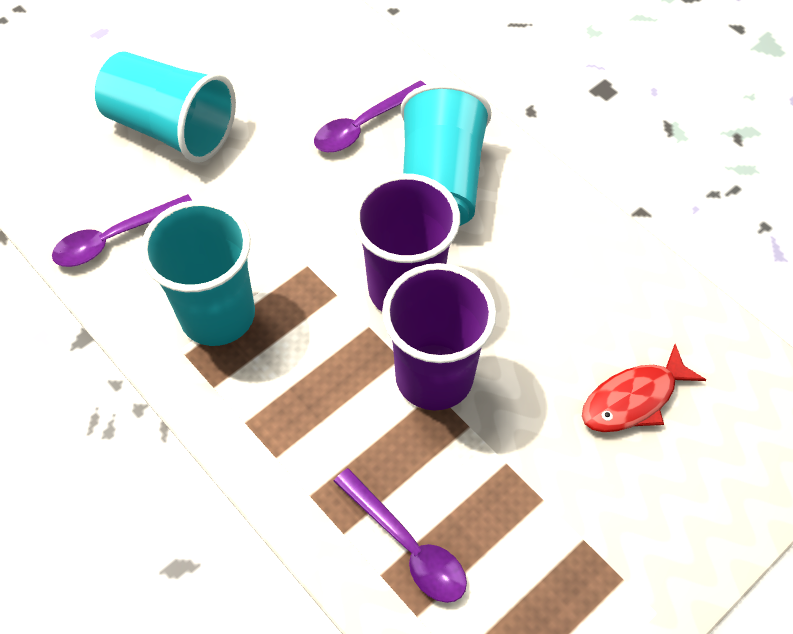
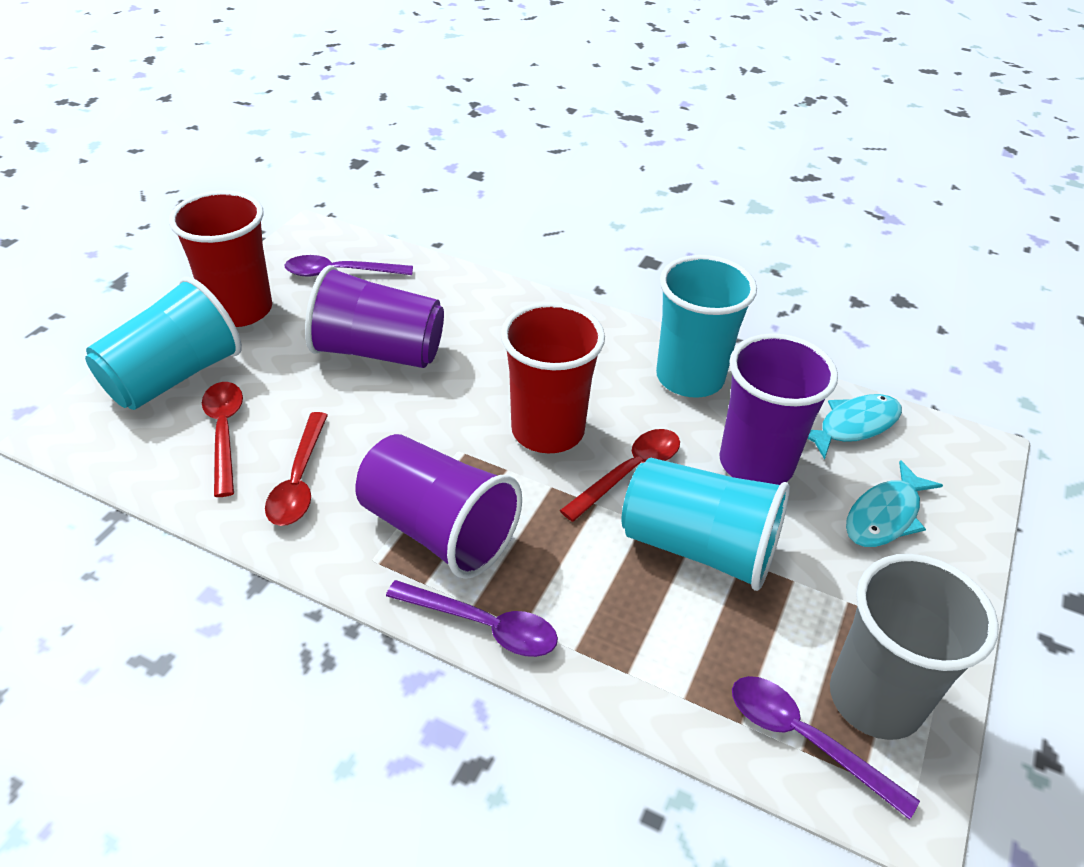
grey cup: none = 0 -> [830,554,999,740] = 1
purple cup: [353,174,460,311] [382,263,496,411] = 2 -> [305,265,444,368] [356,434,522,579] [719,333,838,485] = 3
red cup: none = 0 -> [169,190,272,327] [501,302,605,453] = 2
red fish: [582,344,706,432] = 1 -> none = 0
red spoon: none = 0 -> [202,382,243,497] [265,412,328,526] [560,429,680,522] = 3
turquoise fish: none = 0 -> [808,394,902,460] [846,460,943,547] = 2

